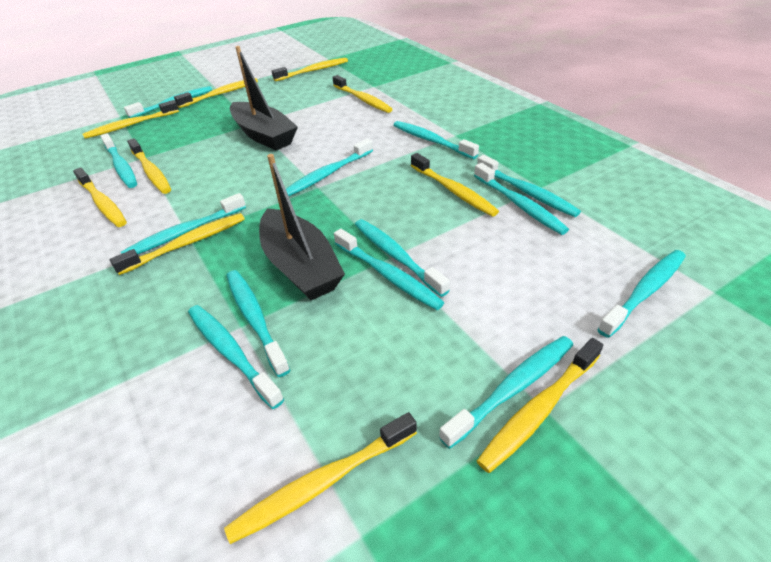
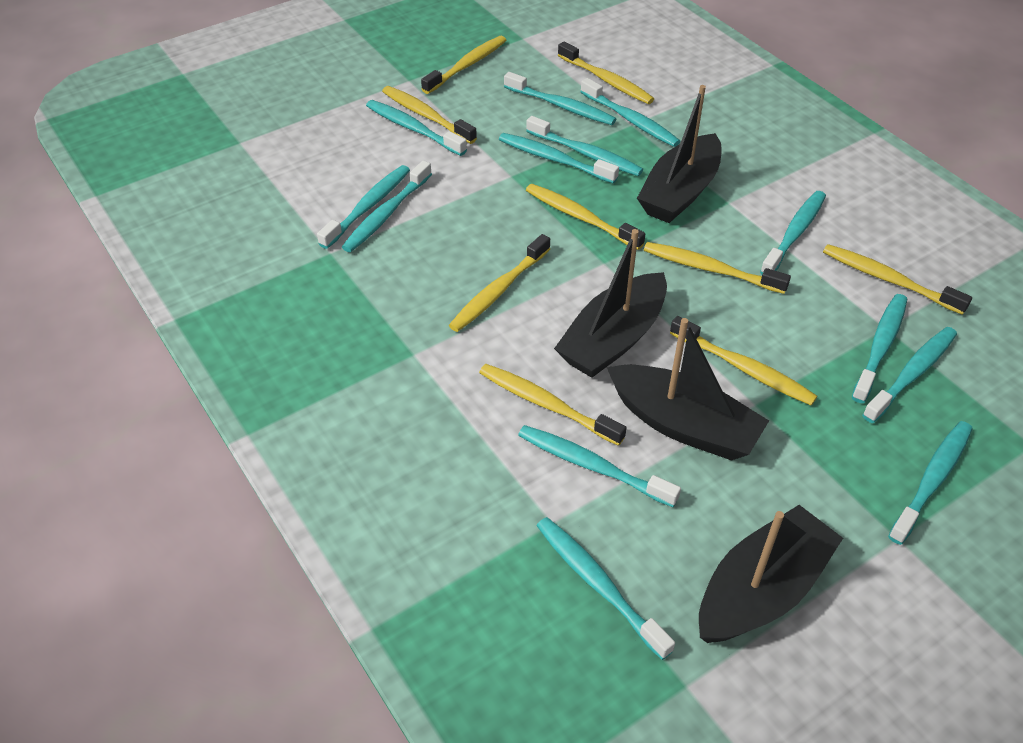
black boat: [230,46,298,151] [259,154,345,300] = 2 -> [554,229,667,378] [607,318,769,461] [637,85,722,223] [699,505,843,643] = 4
yellow toothbrush: [73,168,127,227] [83,100,179,139] [110,213,245,275] [127,138,171,194] [174,78,258,108] [224,412,417,544] [272,58,348,81] [333,75,393,113] [411,153,499,217] [477,338,604,473] = 10 -> [382,86,477,144] [421,36,506,94] [449,234,550,332] [479,364,626,446] [526,184,645,250] [558,41,654,104] [644,242,791,294] [670,316,817,405] [823,244,972,315] = 9

